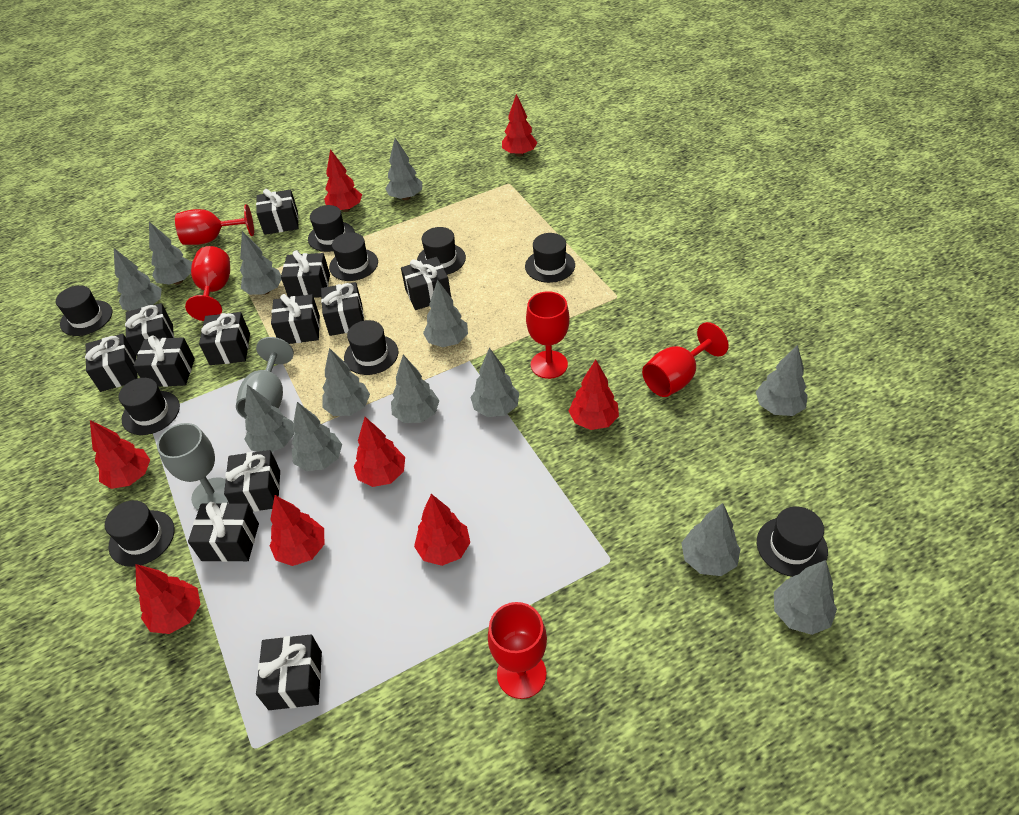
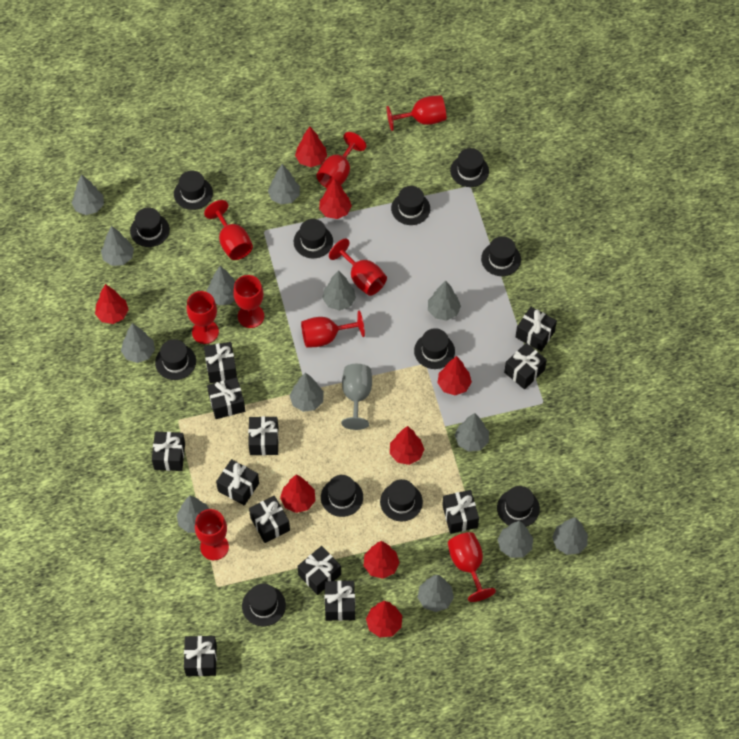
black hat: [56,285,112,336] [105,500,175,567] [119,378,180,435] [308,205,355,252] [329,232,378,281] [344,320,399,375] [417,227,466,275] [525,233,575,283] [757,507,828,577] = 9 -> [130,208,170,247] [155,339,196,380] [174,170,213,210] [242,583,286,626] [294,219,333,258] [321,475,363,517] [380,479,423,521] [391,186,430,225] [414,328,455,369] [450,148,489,187] [481,236,521,276] [497,486,540,527] = 12
grey goblet: [157,423,229,510] [236,337,294,419] = 2 -> [341,364,372,430] = 1
red goblet: [175,204,254,245] [185,246,230,321] [488,602,547,699] [526,291,569,379] [642,322,729,397] = 5 -> [187,291,219,344] [195,509,229,560] [204,200,253,260] [233,275,264,328] [301,310,365,348] [317,132,366,188] [329,239,387,296] [387,95,446,131] [448,532,496,602] = 9

